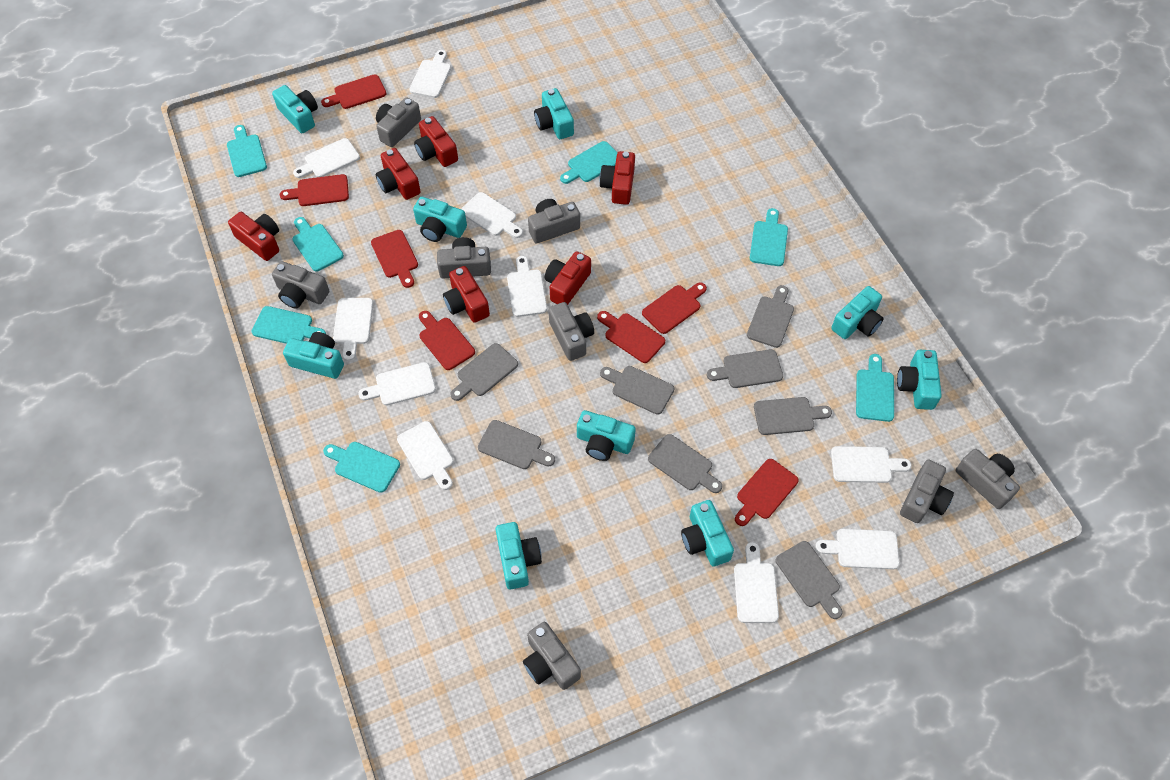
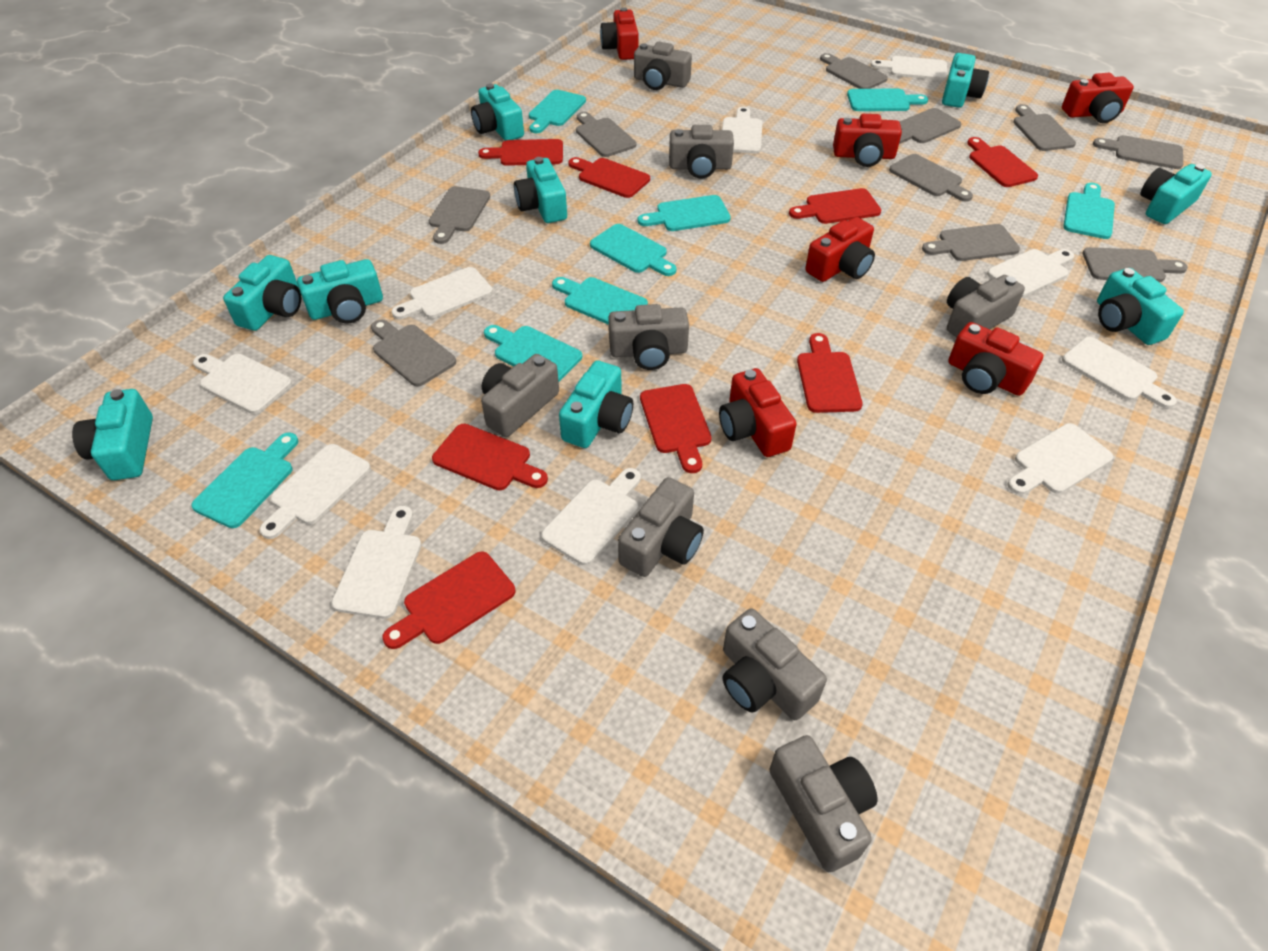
grey cutting board: [450,343,518,401] [478,420,555,469] [600,366,674,415] [648,434,722,493] [707,349,783,388] [747,285,794,348] [754,397,832,435] [776,541,843,619] = 8 -> [371,319,456,387] [429,186,490,244] [576,112,636,157] [820,53,888,89] [889,154,973,202] [899,108,961,144] [922,224,1020,261] [1013,104,1076,151] [1083,247,1188,282] [1093,135,1183,169] = 10
red cutting board: [280,174,349,206] [321,74,386,109] [371,230,418,288] [419,311,475,370] [597,311,665,363] [642,282,707,334] [735,459,798,526] = 7 -> [382,552,515,649] [432,424,548,490] [478,139,563,166] [568,157,650,198] [640,384,712,473] [789,188,881,224] [797,333,863,413] [967,137,1038,187] = 8
turquoise cutting board: [227,125,267,177] [252,306,326,344] [292,217,344,271] [323,442,400,493] [560,141,618,184] [750,208,788,266] [856,354,894,422] = 7 -> [191,432,298,528] [484,325,582,381] [529,90,586,133] [552,277,648,325] [590,224,677,276] [638,195,731,231] [847,89,928,111] [1063,183,1115,239] = 8

